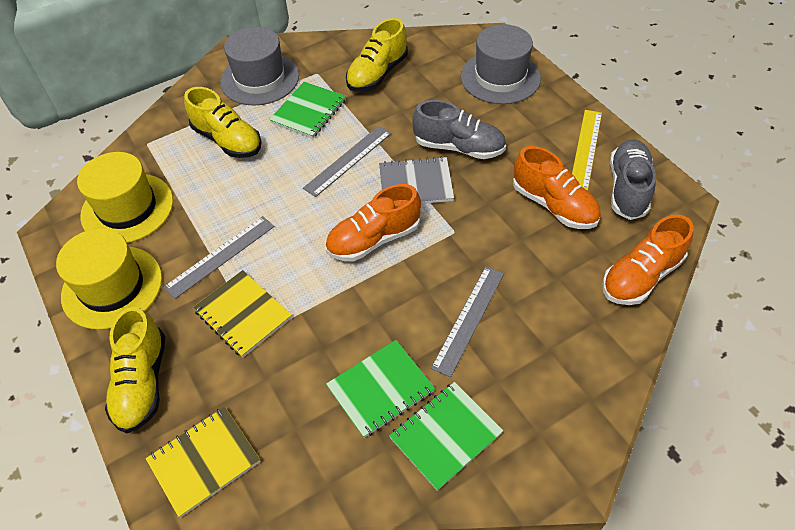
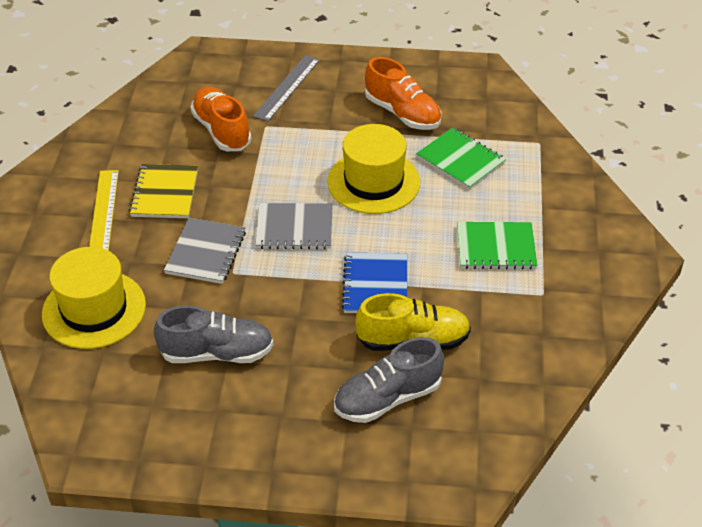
blue notebook: none = 0 -> [342,252,407,313] = 1
green notebook: [269,82,346,139] [326,340,435,438] [389,382,504,491] = 3 -> [416,127,506,190] [457,222,538,270] = 2
grey hat: [220,27,299,106] [461,24,541,104] = 2 -> none = 0
grey notebook: [379,157,454,204] = 1 -> [164,218,246,284] [255,203,333,250] = 2
grey ruler: [163,216,275,299] [303,126,392,197] [431,266,504,377] = 3 -> [253,55,320,121] = 1
orange shoe: [325,184,421,261] [513,146,601,229] [602,215,694,305] = 3 -> [190,87,252,151] [365,57,441,130] = 2
yellow notebook: [145,407,261,518] [193,270,292,358] = 2 -> [129,164,198,218] = 1
yellow shoe: [105,307,165,433] [184,87,262,158] [346,18,408,92] = 3 -> [355,293,471,351] = 1

